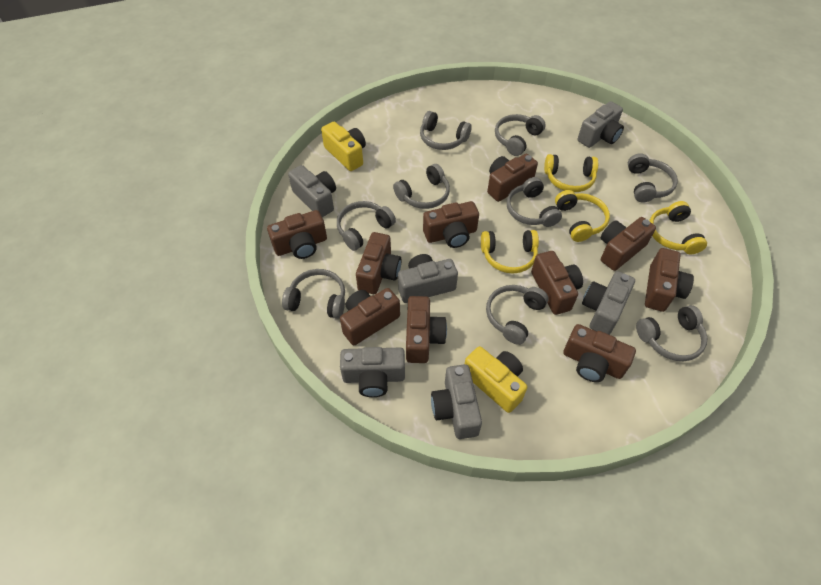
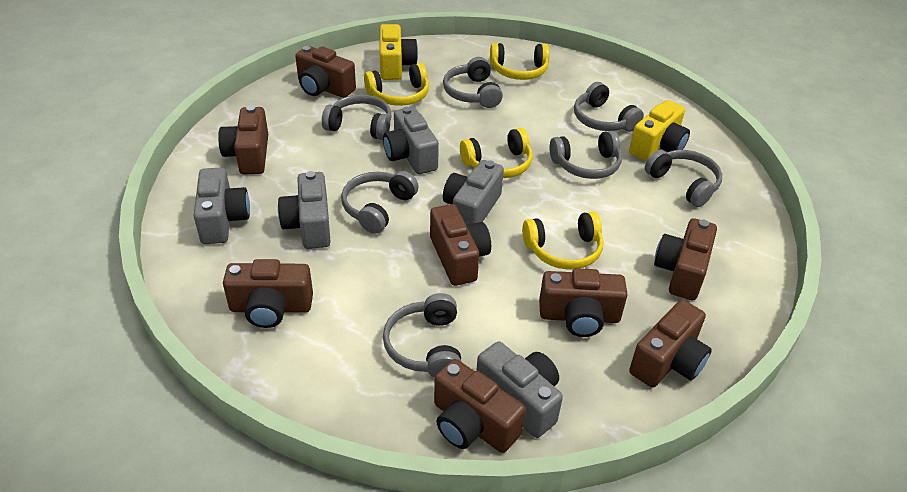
brown camera: [267,210,327,259] [340,288,400,345] [356,232,401,294] [406,296,447,363] [423,201,479,248] [487,154,538,202] [531,251,583,315] [563,324,636,382] [601,217,656,271] [645,248,694,312] = 10 -> [218,105,268,174] [223,259,313,328] [295,46,356,98] [430,204,491,286] [434,359,526,453] [539,268,628,337] [629,300,712,388] [654,218,717,300] = 8
grey camera: [288,165,336,217] [340,347,405,397] [398,254,458,303] [431,364,482,439] [578,101,624,148] [582,271,635,335] = 6 -> [193,167,250,244] [278,171,331,249] [383,107,439,174] [443,160,504,225] [476,341,563,438] = 5
grey headphones: [282,269,345,319] [337,201,396,251] [393,164,450,209] [420,111,472,150] [486,285,549,345] [495,114,546,156] [507,177,562,227] [628,153,678,202] [636,305,708,361] = 9 -> [322,95,392,140] [341,171,419,234] [383,293,462,378] [443,57,503,108] [549,131,622,179] [574,82,644,132] [645,150,722,207] = 7

